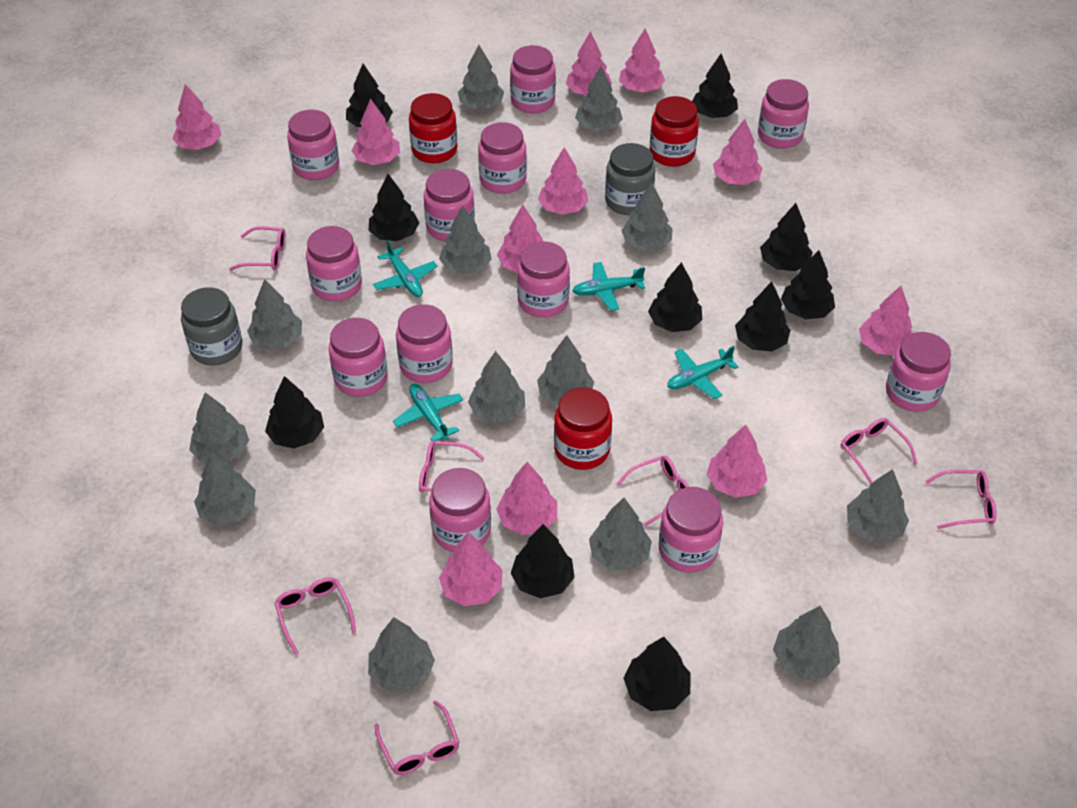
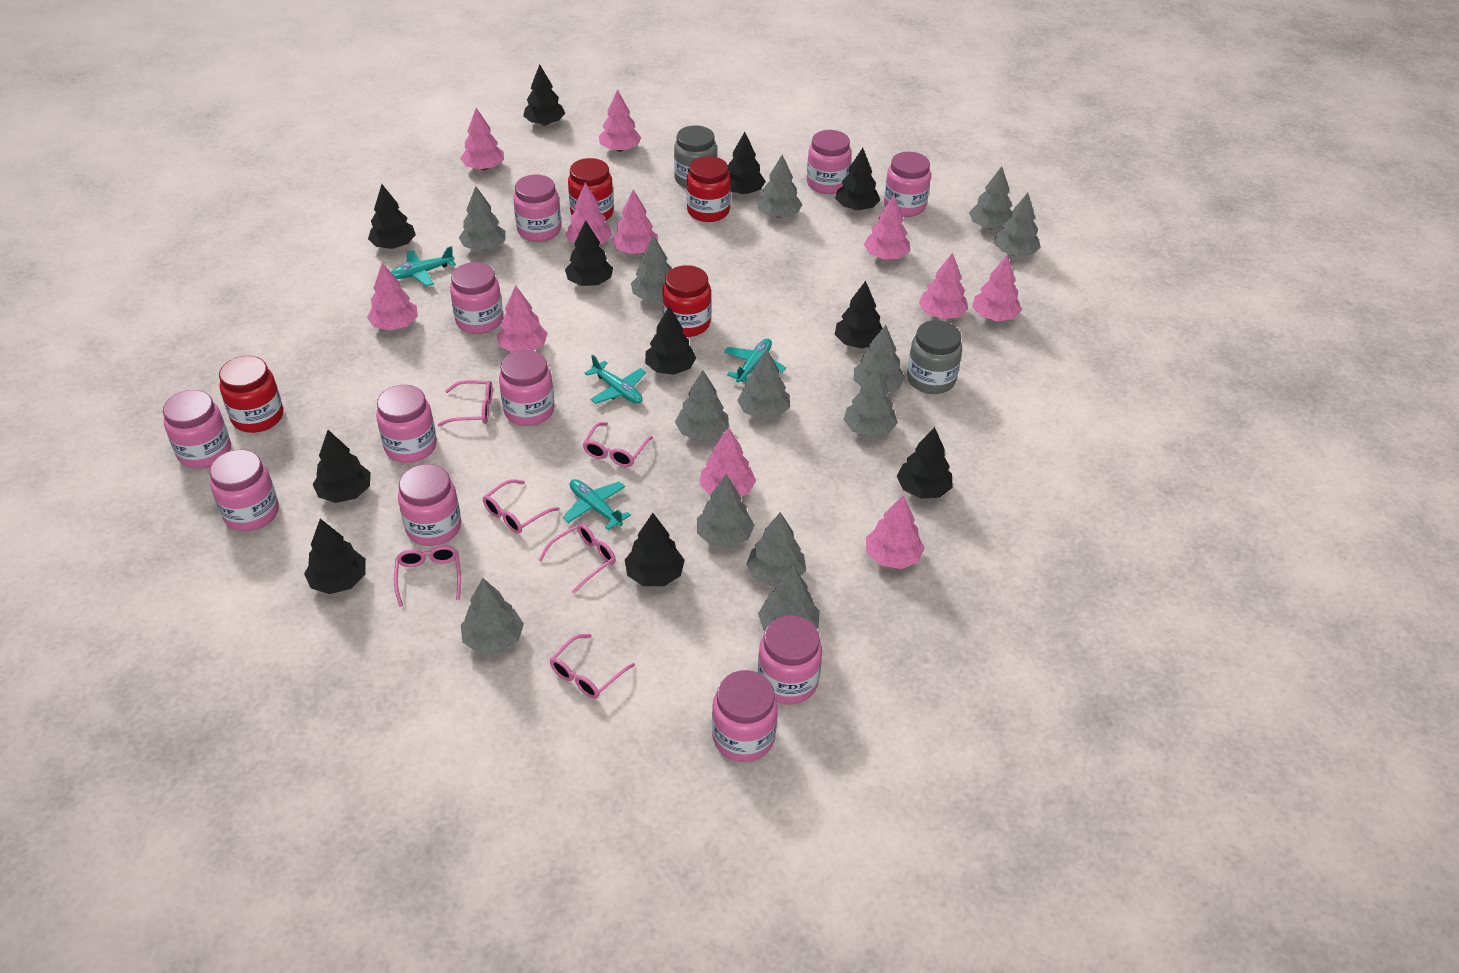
black tree: [265,376,324,448] [346,64,393,127] [369,174,419,241] [511,524,575,598] [623,637,691,711] [648,262,702,332] [692,54,738,118] [735,281,790,351] [760,203,813,271] [781,250,835,319] = 10 -> [304,519,366,594] [313,430,371,503] [368,184,416,249] [523,64,565,126] [565,220,613,286] [625,513,685,586] [645,306,696,375] [728,132,766,194] [835,148,880,211] [835,281,883,349] [897,427,953,499] = 11
pink glasses: [229,226,286,271] [275,577,356,655] [375,700,460,775] [419,441,485,493] [617,456,689,527] [841,418,918,484] [925,470,997,529] = 7 -> [394,546,461,607] [437,380,493,426] [483,479,560,533] [538,524,616,594] [550,634,635,699] [583,422,653,467] = 6
pink jar: [287,110,339,180] [306,226,362,302] [329,318,388,397] [396,304,453,383] [424,169,475,242] [429,468,491,552] [478,122,527,194] [510,45,556,113] [517,242,570,318] [659,487,723,573] [758,79,809,149] [886,332,951,412] = 12 -> [163,390,231,469] [209,449,279,531] [376,385,437,463] [398,464,461,546] [450,262,503,334] [499,350,555,426] [513,174,561,242] [712,670,778,762] [758,615,822,704] [807,130,851,194] [884,152,931,217] = 11
red jar: [409,93,457,163] [554,388,612,470] [649,96,699,167] = 3 -> [219,356,283,433] [568,158,614,221] [662,265,711,337] [687,156,731,222] = 4

